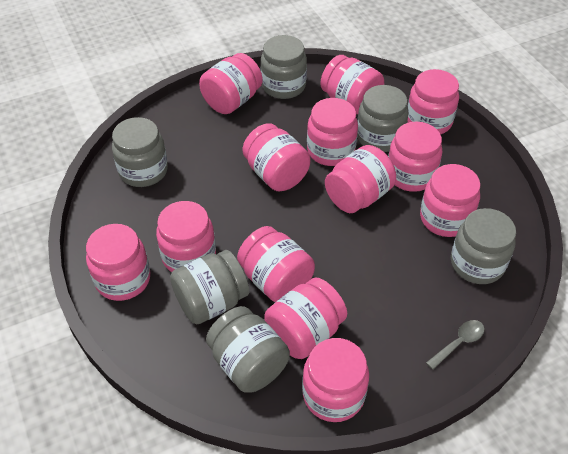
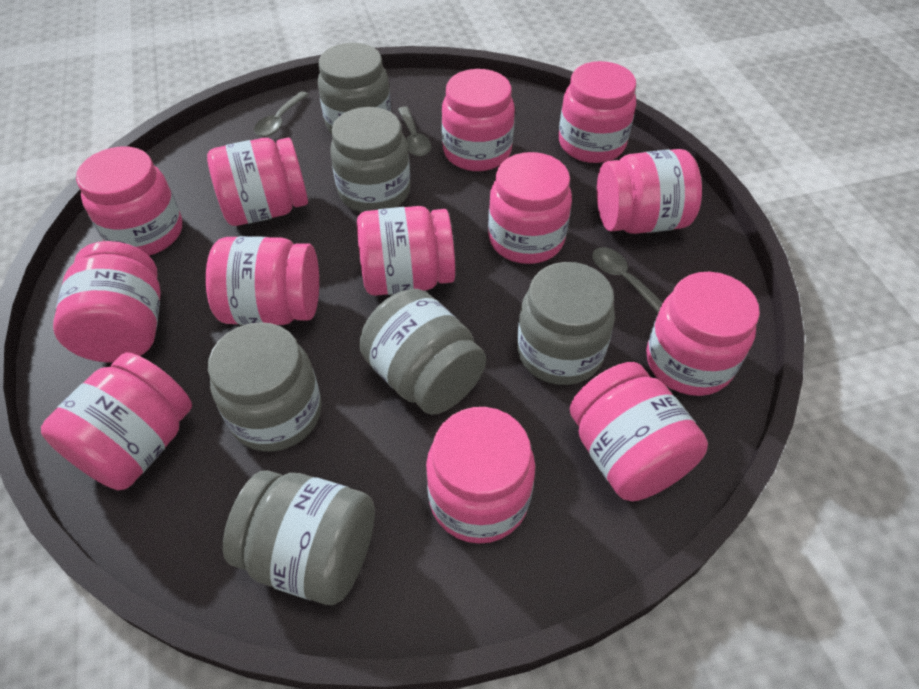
grey spoon: [426,320,485,370] = 1 -> [254,91,309,137] [398,106,431,156] [592,247,663,313] = 3

